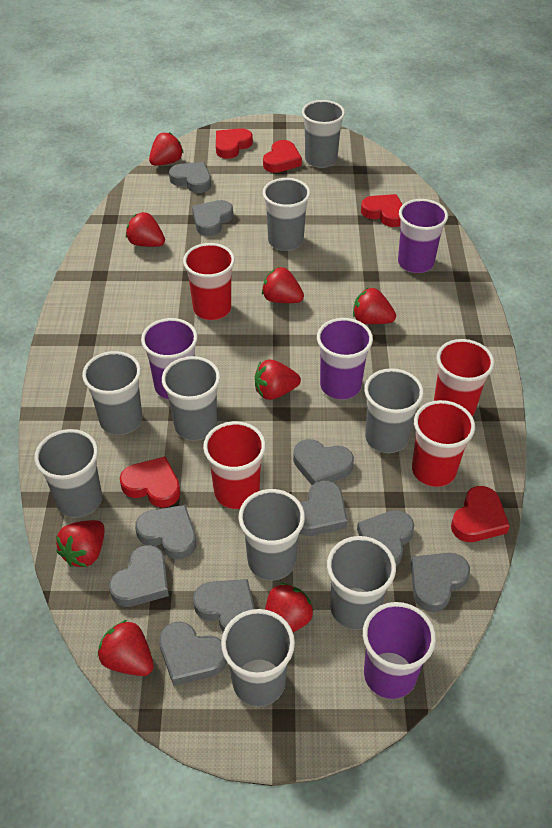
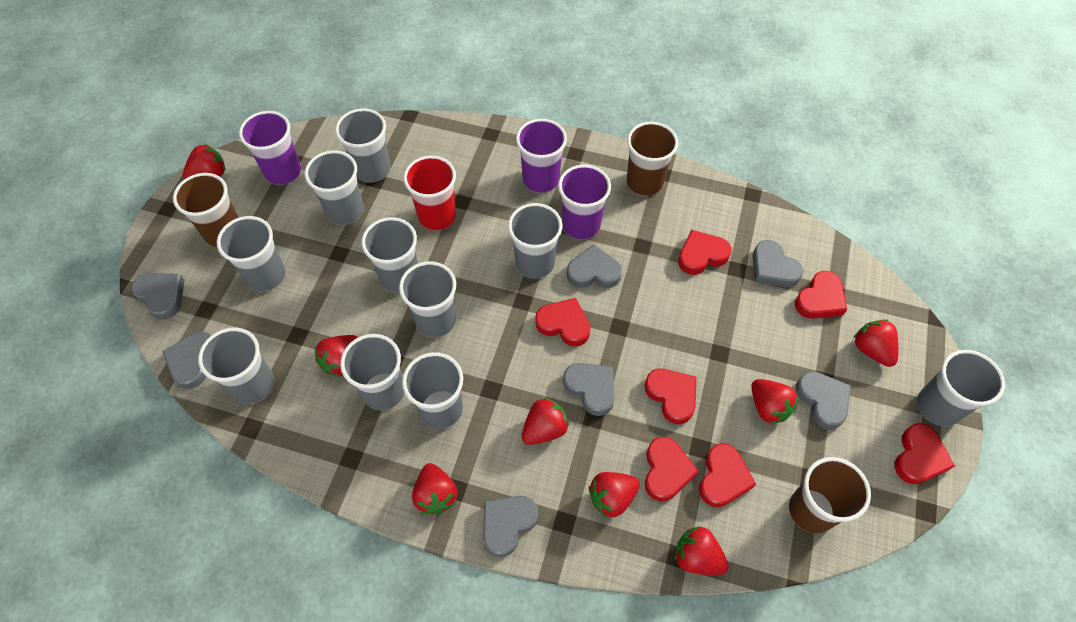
brown cup: none = 0 -> [173,173,239,248] [627,122,678,196] [789,457,871,534] = 3
grey cup: [34,429,102,518] [82,351,142,435] [162,356,220,440] [221,609,295,707] [239,489,305,580] [263,178,311,251] [302,100,345,168] [327,536,396,630] [364,368,424,453] = 9 -> [198,327,274,404] [217,216,286,292] [305,150,364,225] [335,108,391,182] [340,334,404,410] [361,217,418,293] [399,261,456,337] [402,352,463,429] [508,203,562,279] [917,350,1005,426] = 10
grey heart: [109,545,169,607] [135,505,196,559] [159,622,227,686] [169,162,211,193] [192,200,233,236] [193,579,255,632] [293,439,354,485] [299,481,347,536] [357,510,414,567] [411,553,470,612] = 10 -> [131,273,185,320] [162,332,211,389] [483,496,538,557] [563,363,615,416] [567,244,622,288] [752,240,803,287] [796,371,851,430] = 7
purple cup: [141,318,198,399] [317,318,373,400] [363,602,436,699] [398,199,448,273] = 4 -> [239,111,301,185] [516,119,567,193] [558,165,611,240] = 3
red cup: [183,243,235,320] [203,421,266,509] [412,400,475,487] [434,339,494,416] = 4 -> [403,156,456,230] = 1
red heart: [120,457,180,508] [216,128,253,159] [263,140,302,173] [361,194,403,227] [451,486,510,542] = 5 -> [535,298,591,347] [644,437,699,501] [645,369,697,424] [678,230,732,275] [699,443,756,507] [795,271,847,319] [895,423,955,484] = 7

